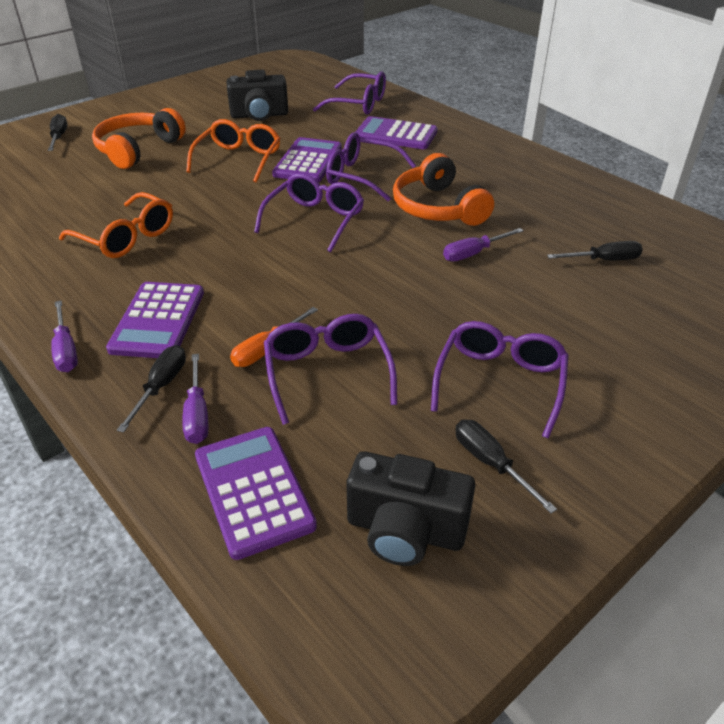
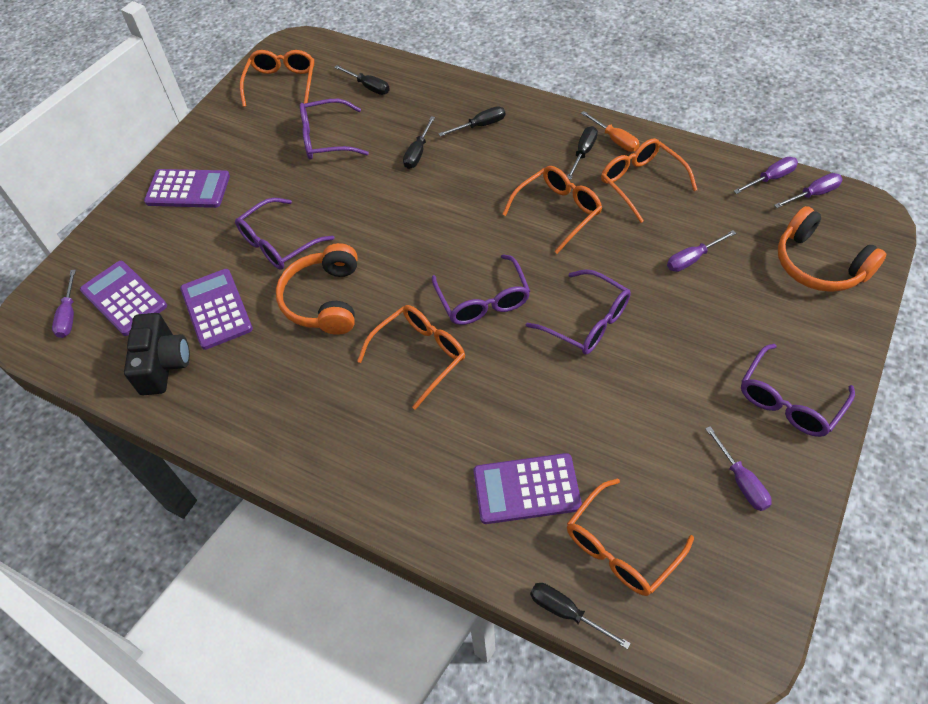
black camera: [227,70,288,121] [347,451,475,566] = 2 -> [124,313,190,395] = 1
black screwdriver: [48,114,67,151] [117,345,186,432] [455,419,557,514] [547,241,643,260] = 4 -> [334,65,390,95] [403,116,435,169] [438,106,505,137] [530,583,631,649] [567,126,598,180] = 5
orange glasses: [59,192,173,258] [186,119,281,183] = 2 -> [240,50,314,107] [357,305,465,410] [502,166,602,254] [567,478,694,596] [601,138,697,223] = 5
purple screwdriver: [51,301,78,372] [182,354,208,444] [443,228,524,262] = 3 -> [52,270,76,338] [667,230,736,272] [705,426,772,511] [734,157,798,194] [774,173,843,208] = 5

